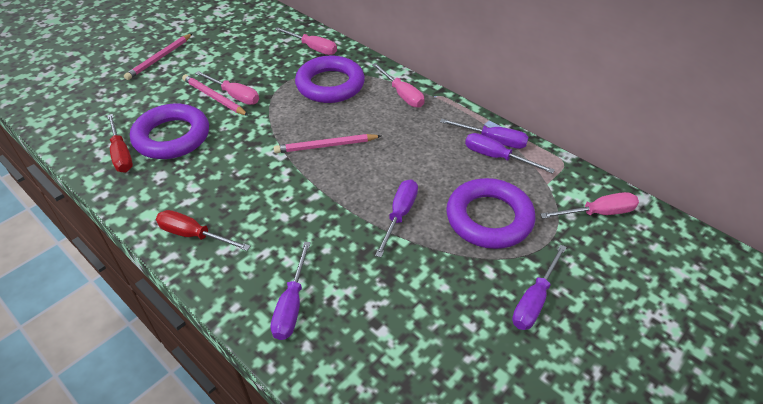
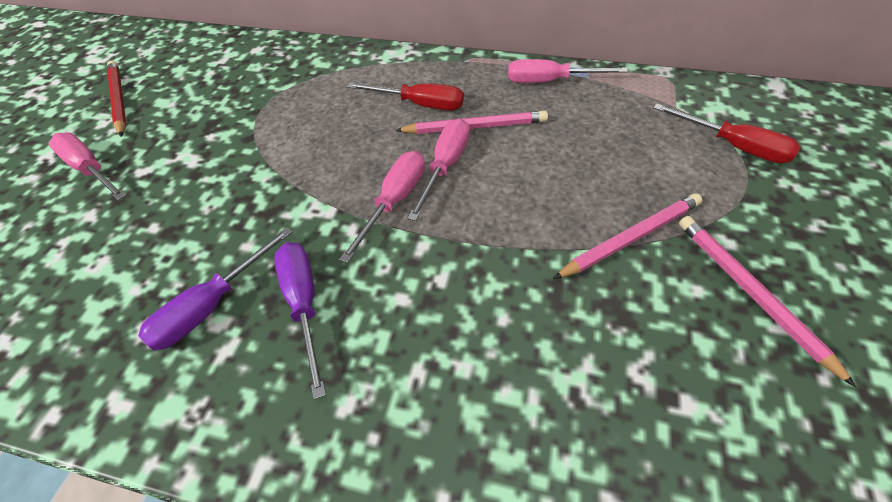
purple ring: [130,104,209,159] [295,56,365,103] [446,178,536,249] = 3 -> none = 0
purple screwdriver: [271,242,311,340] [375,179,418,257] [440,119,529,149] [465,133,555,174] [512,245,567,330] = 5 -> [138,227,292,351] [275,242,326,400] = 2
red pencil: none = 0 -> [107,61,127,137] = 1

